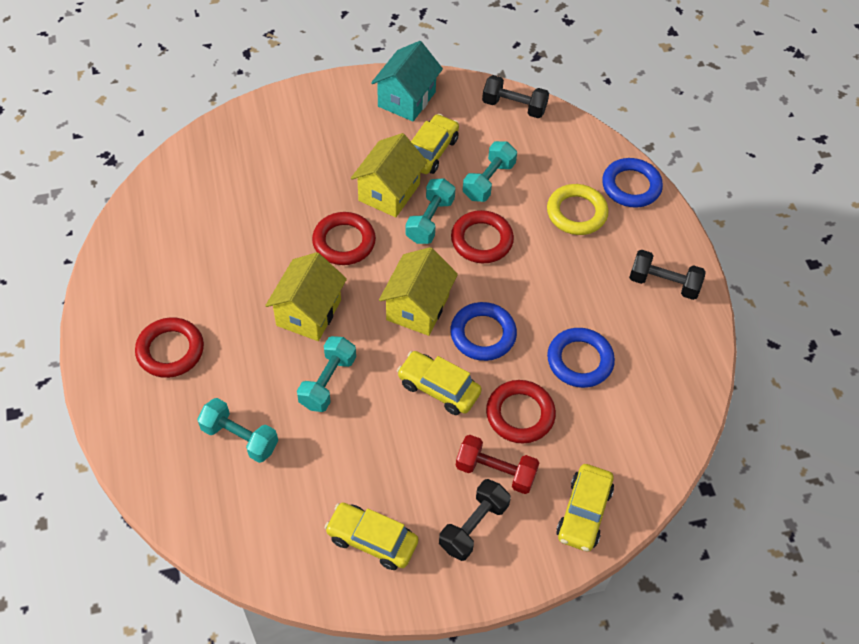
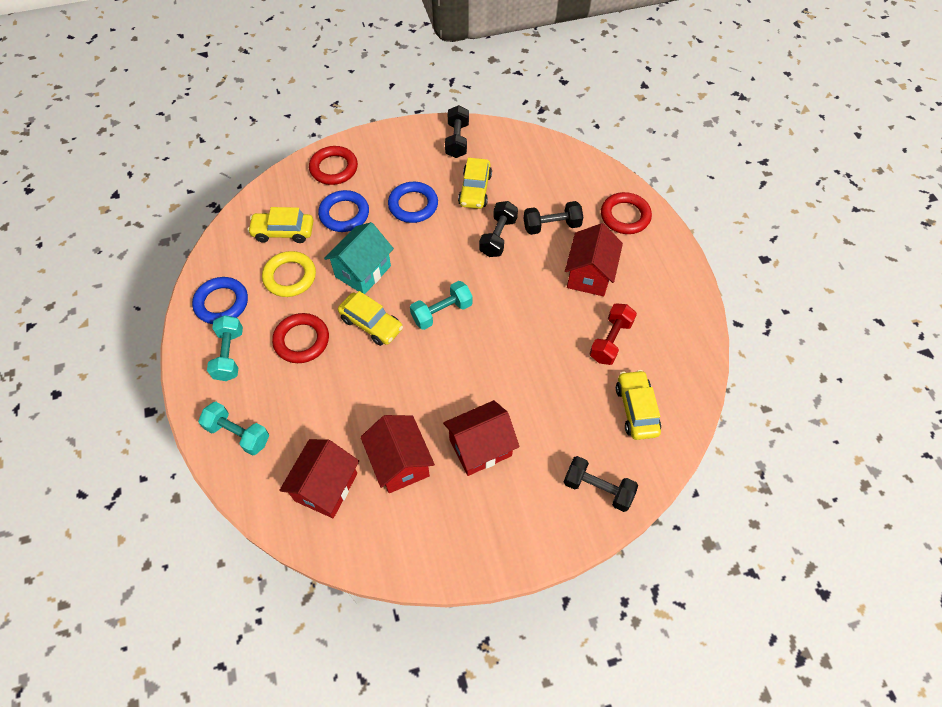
black dumbbell: [439,479,511,561] [482,75,549,118] [629,250,706,300] = 3 -> [445,105,469,158] [479,201,518,257] [524,201,583,235] [564,456,638,512] = 4
red house: none = 0 -> [279,439,359,518] [360,415,435,493] [443,400,519,476] [565,223,623,296] = 4
red ring: [135,317,204,378] [312,212,376,265] [451,210,514,263] [486,380,556,443] = 4 -> [272,313,329,363] [309,146,358,185] [601,192,652,234] = 3
turquoise dumbbell: [197,398,278,463] [297,336,356,412] [405,178,456,244] [463,141,517,202] = 4 -> [198,402,269,456] [207,315,243,381] [410,281,473,330] = 3
yellow house: [265,252,347,341] [351,133,427,217] [379,247,458,336] = 3 -> none = 0

